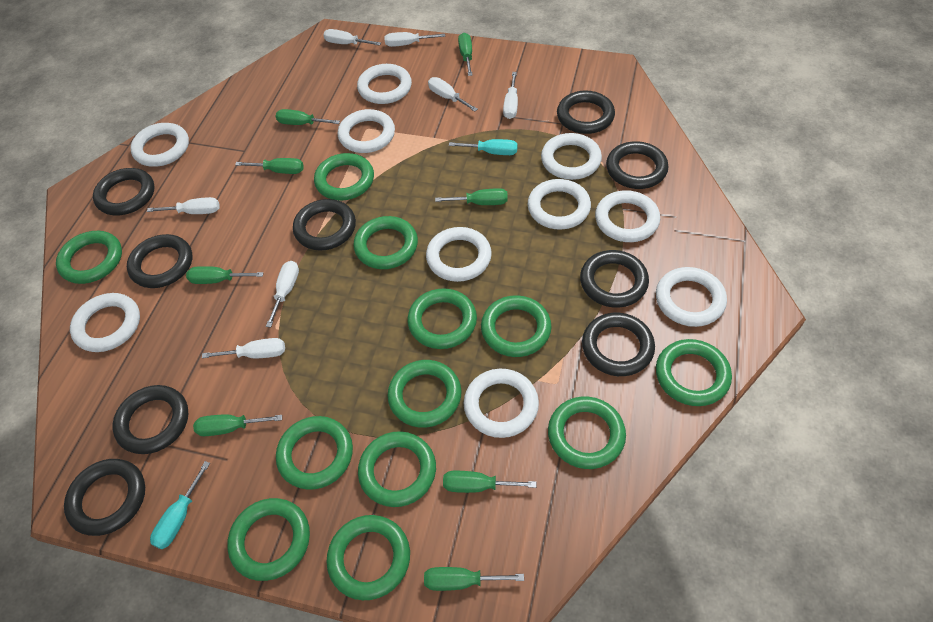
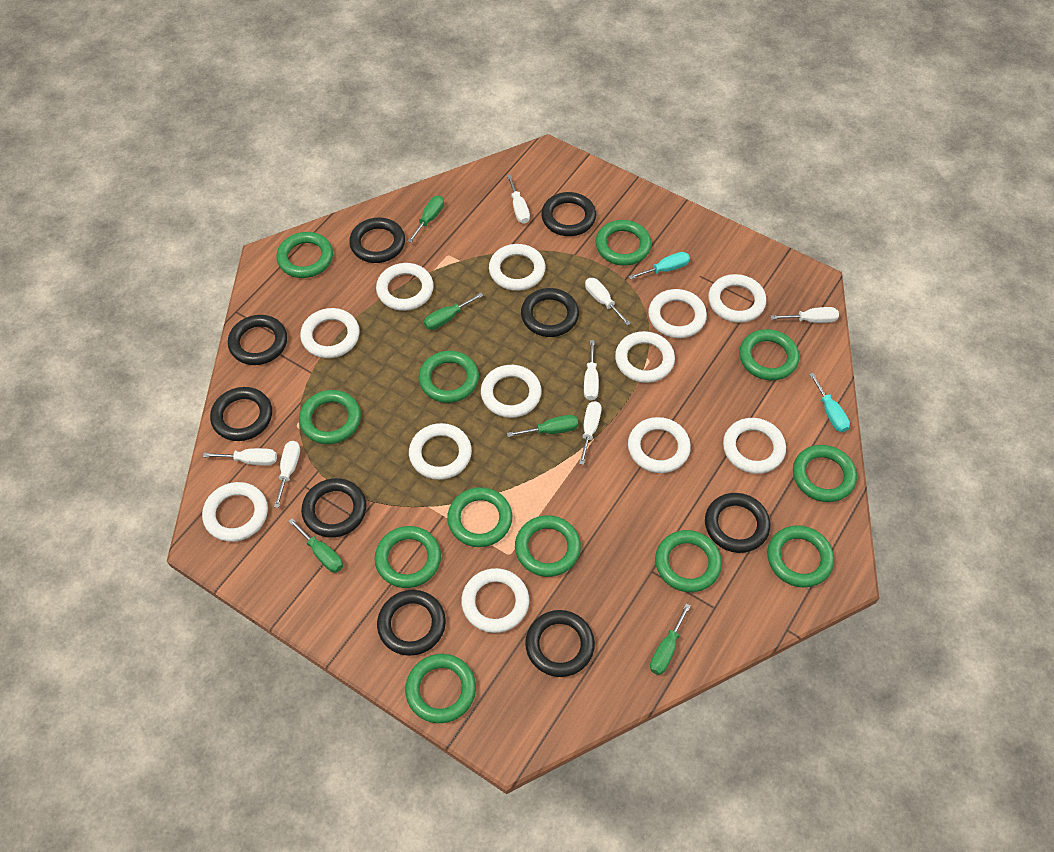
green screwdriver: [186,266,264,284] [193,414,282,436] [235,158,304,174] [276,109,340,125] [424,567,524,591] [435,188,508,205] [443,471,536,493] [458,33,473,76] = 8 -> [288,518,343,572] [407,196,444,243] [424,293,484,330] [507,415,578,437] [650,603,691,675] = 5
white ring: [70,293,140,352] [130,123,189,167] [338,109,395,153] [357,64,412,104] [426,227,492,282] [464,369,539,438] [528,179,591,230] [541,133,602,180] [595,190,660,242] [656,267,727,327] = 10 -> [202,482,268,542] [300,308,360,358] [376,263,434,311] [409,423,472,480] [461,568,529,633] [481,365,542,418] [489,244,545,291] [615,331,675,383] [628,417,691,473] [648,289,707,338] [708,274,766,323] [723,418,786,474] = 12

